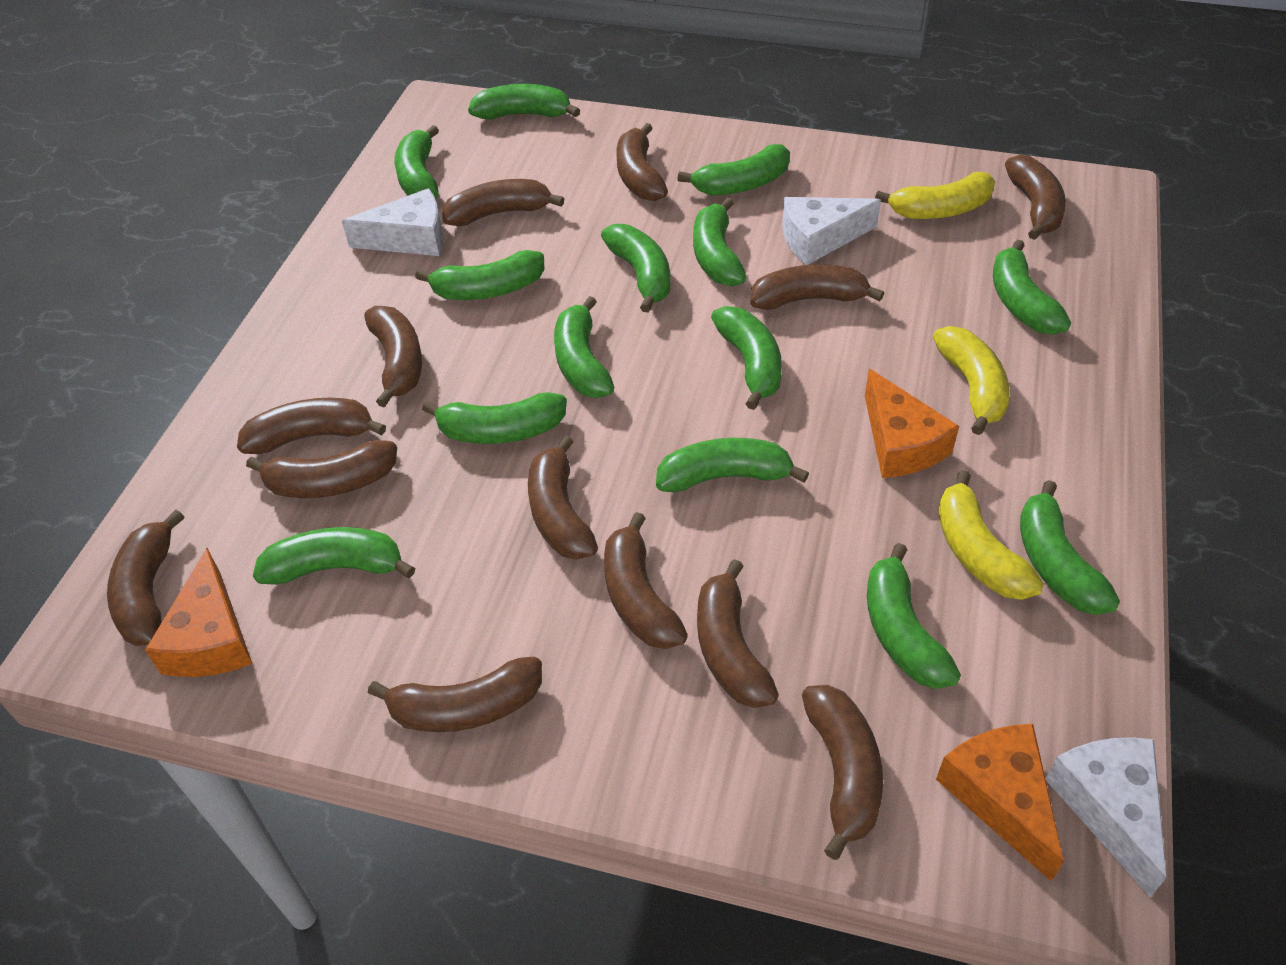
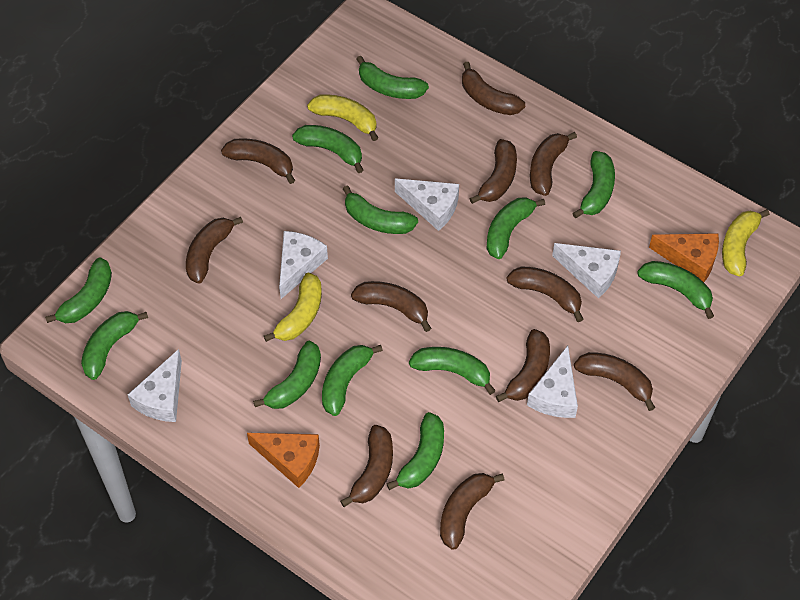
brown banana: [107,510,184,646] [237,398,386,454] [246,440,397,498] [364,306,422,408] [368,657,542,732] [442,179,564,226] [528,435,598,560] [604,512,688,649] [617,123,668,201] [697,559,779,708] [750,264,884,310] [802,685,883,860] [1005,155,1066,240] = 13 -> [186,217,243,284] [221,138,295,184] [340,425,393,507] [351,281,431,332] [440,473,505,550] [462,62,525,115] [469,139,517,204] [496,329,550,402] [506,267,583,322] [530,132,577,196] [574,352,655,411] = 11
green banana: [253,527,415,585] [395,125,439,199] [415,250,544,300] [422,392,567,444] [468,84,580,120] [554,296,614,398] [601,224,670,313] [656,438,809,493] [677,144,790,195] [693,197,746,286] [711,306,782,410] [867,543,961,689] [993,240,1071,335] [1020,480,1120,615] = 14 -> [45,257,112,323] [81,311,148,380] [253,341,321,409] [292,125,363,173] [322,345,383,416] [343,186,418,234] [356,56,429,99] [387,412,444,490] [409,347,496,395] [487,197,545,259] [573,151,615,218] [637,261,714,319] = 12
orange cheese: [145,548,252,677] [865,369,959,478] [936,724,1064,881] = 3 -> [247,433,320,488] [649,233,719,282] = 2
white cheese: [342,188,443,256] [782,197,881,265] [1046,737,1167,897] = 3 -> [127,349,182,422] [279,231,328,299] [395,179,459,231] [527,346,578,418] [552,243,621,298] = 5

